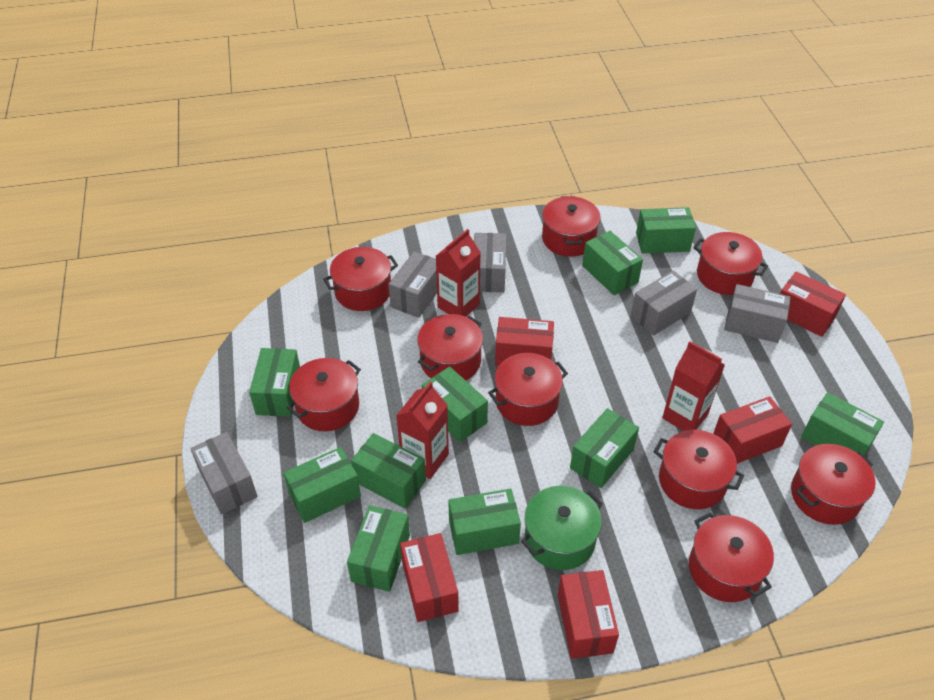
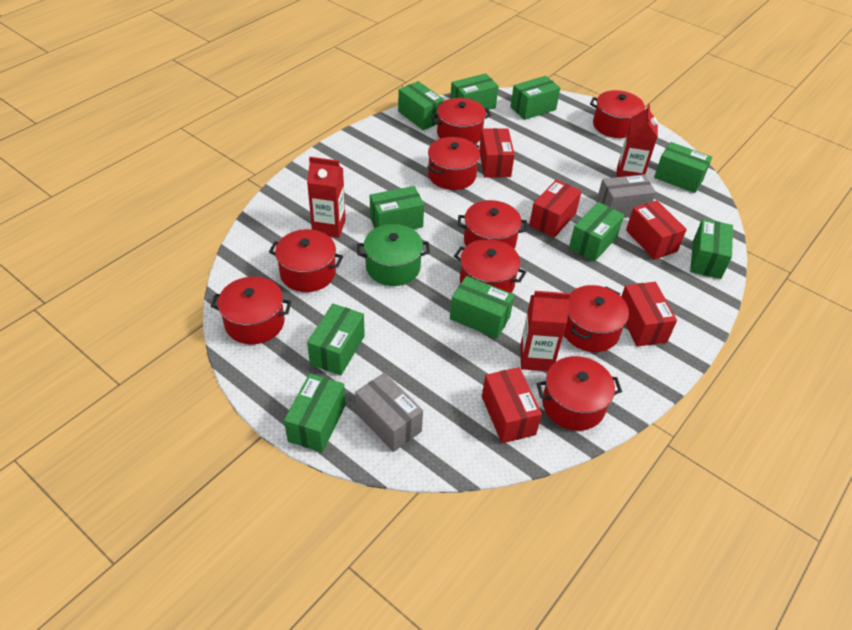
grey box: [190,432,257,514] [388,251,437,318] [474,233,506,292] [631,271,697,336] [724,284,791,343] = 5 -> [355,373,423,452] [596,174,656,218] = 2

